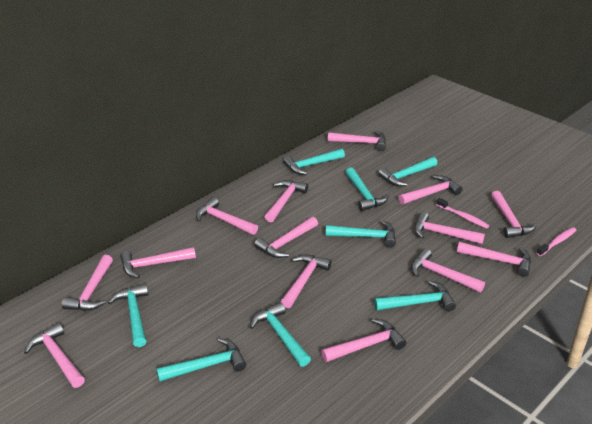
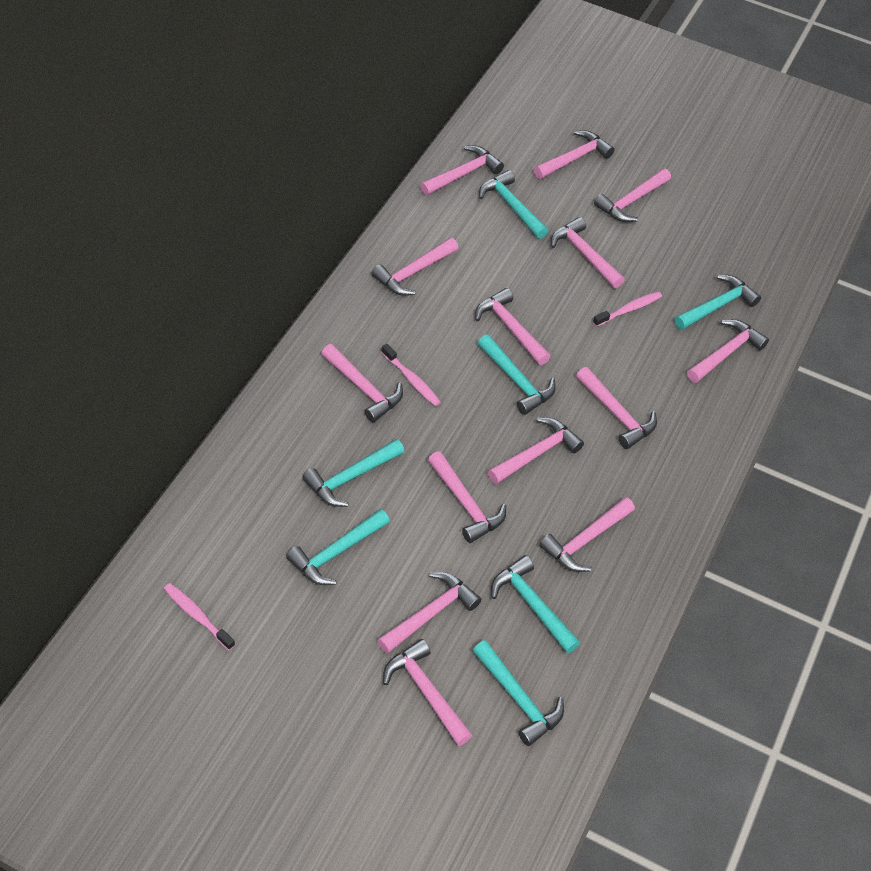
pink toothbrush: [436,198,489,229] [537,227,576,256] = 2 -> [164,583,235,650] [381,344,441,406] [593,291,662,327] = 3
turquoise hammer: [108,284,149,347] [156,338,246,382] [250,302,311,367] [283,149,345,175] [326,220,396,248] [345,167,389,211] [374,281,456,311] [378,157,437,186] = 8 -> [286,509,390,585] [302,439,404,507] [473,640,564,746] [478,334,556,415] [479,170,549,239] [491,555,580,653] [674,275,761,330] = 7

